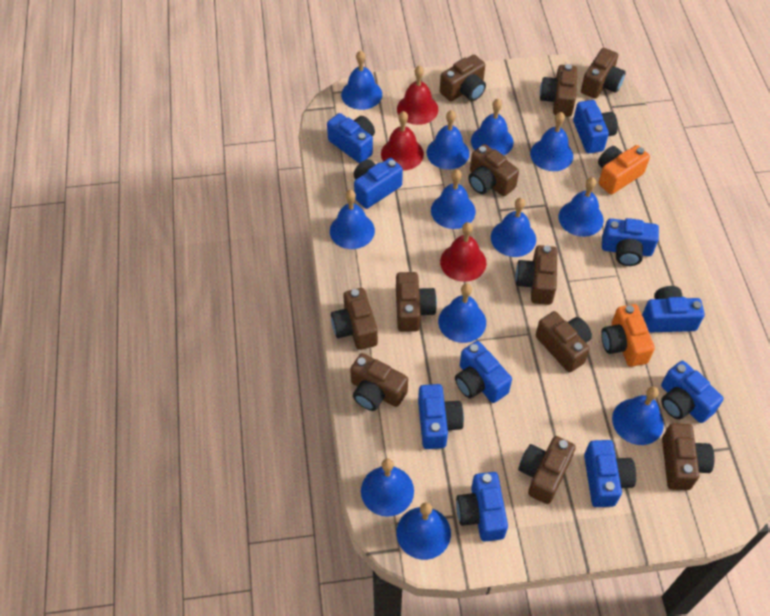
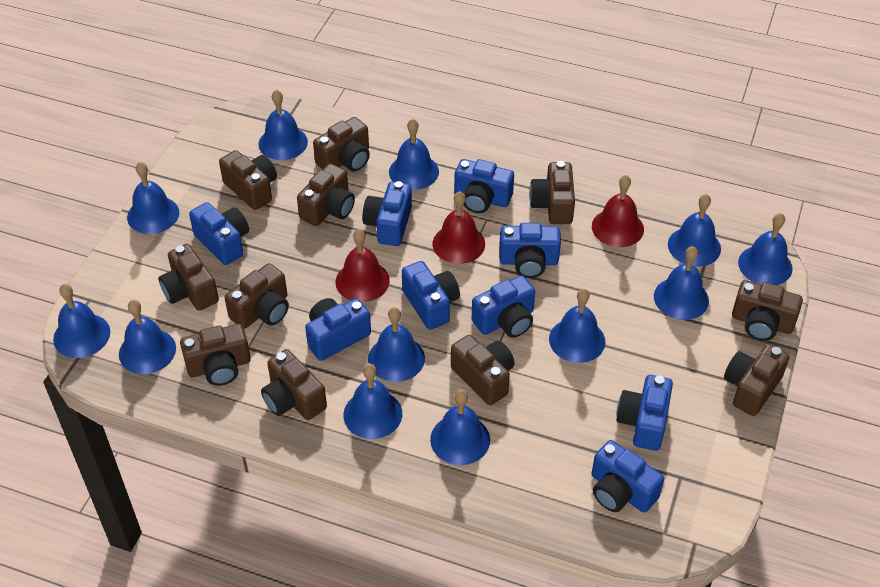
blue camera: [327,113,375,163] [354,158,403,209] [418,384,464,449] [455,341,512,403] [456,472,508,542] [573,100,618,153] [584,440,636,507] [602,218,659,266] [642,286,705,332] [661,361,724,423] = 10 -> [189,202,249,265] [305,298,371,361] [362,181,412,246] [402,261,460,330] [454,159,514,213] [472,275,535,338] [499,223,561,278] [592,440,664,513] [616,375,673,451] = 9
orange camera: [598,145,650,195] [601,304,655,367] = 2 -> none = 0

